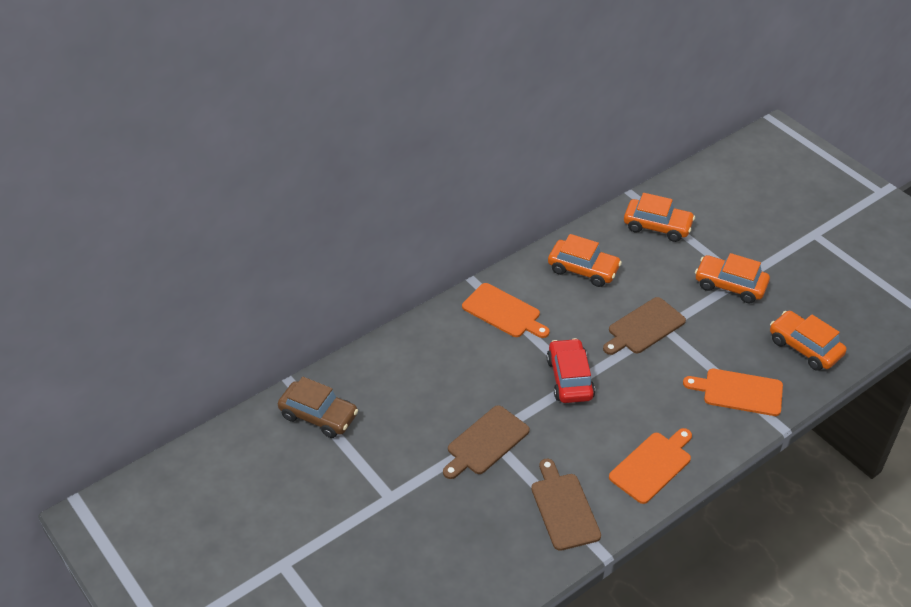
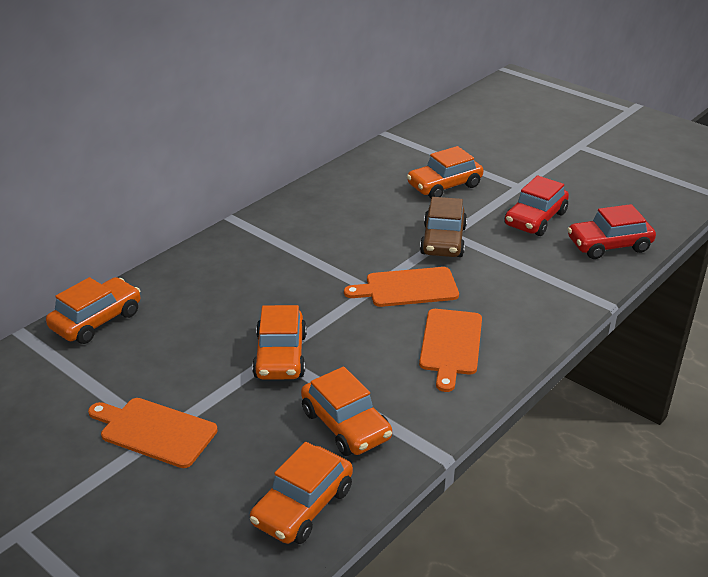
brown cutting board: [443,405,530,479] [531,459,601,551] [603,297,686,355] = 3 -> none = 0
orange car: [548,234,622,287] [624,193,695,242] [695,253,770,303] [770,311,847,371] = 4 -> [46,277,140,344] [250,442,353,544] [252,305,307,380] [301,367,392,456] [407,146,483,198] = 5
red car: [547,338,595,403] = 1 -> [504,175,569,236] [567,204,656,259] = 2

